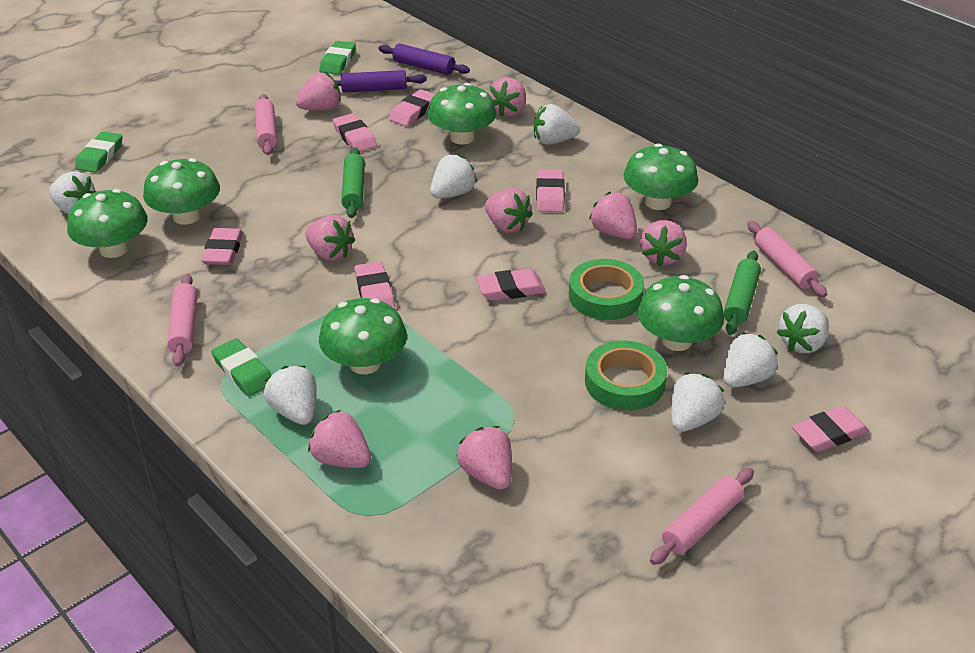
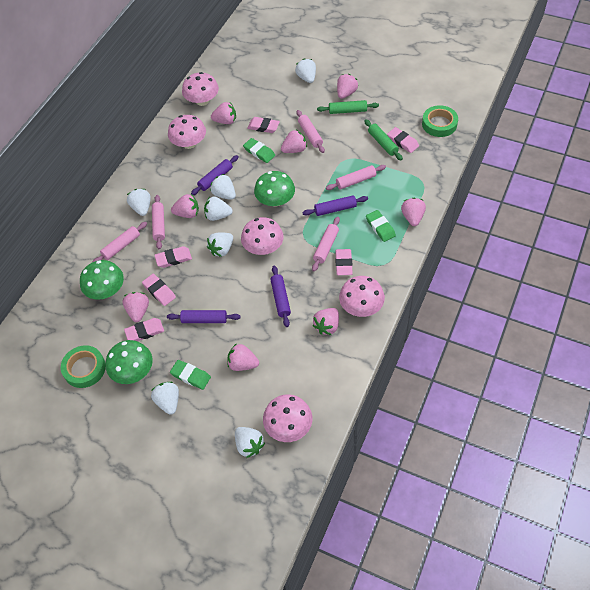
green mushroom: [67,189,148,258] [143,158,220,225] [319,298,407,374] [428,83,497,145] [624,144,698,210] [637,275,724,351] = 6 -> [80,260,124,300] [106,340,153,384] [254,171,295,207] = 3
pink eraser: [201,228,243,265] [332,113,377,152] [354,261,395,309] [389,89,435,126] [476,269,546,301] [536,169,565,212] [792,406,869,452] = 7 -> [124,318,164,341] [142,274,176,306] [154,246,192,268] [247,117,280,133] [335,249,353,275] [387,127,419,153] = 6
pink mushroom: none = 0 -> [168,115,206,149] [182,72,219,106] [241,217,284,255] [263,394,312,442] [339,276,385,317] = 5
pink rolling pin: [167,273,198,367] [254,94,277,155] [650,468,754,565] [747,221,827,297] = 4 -> [93,222,147,262] [152,195,165,249] [297,110,325,153] [312,217,340,272] [326,165,386,190] = 5
purple rolling pin: [336,70,427,93] [379,44,470,75] = 2 -> [167,310,241,323] [191,155,239,195] [270,266,291,327] [302,195,368,216] = 4

